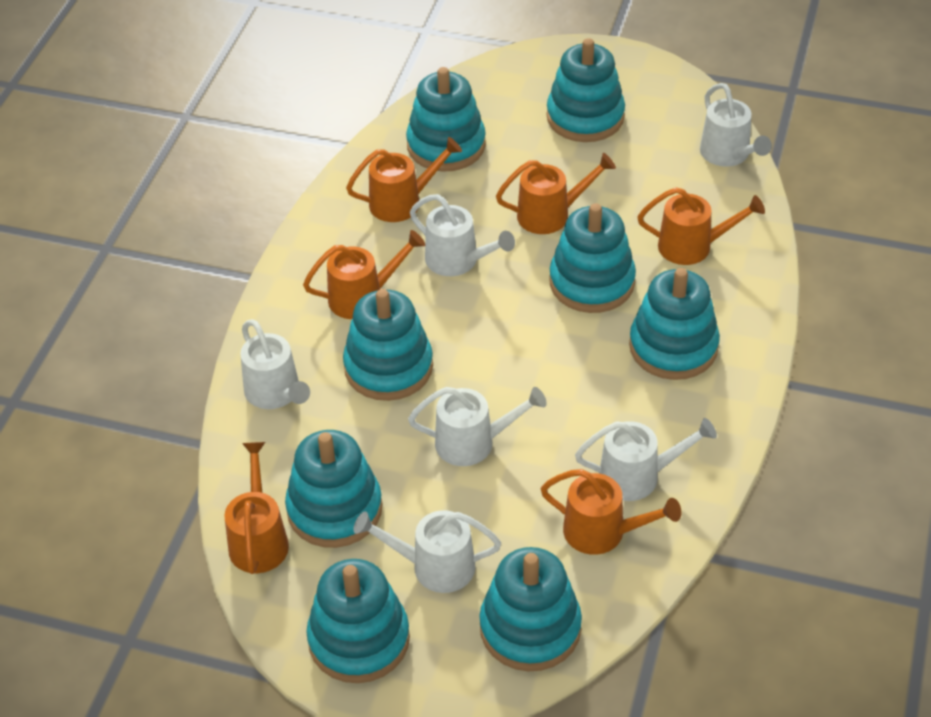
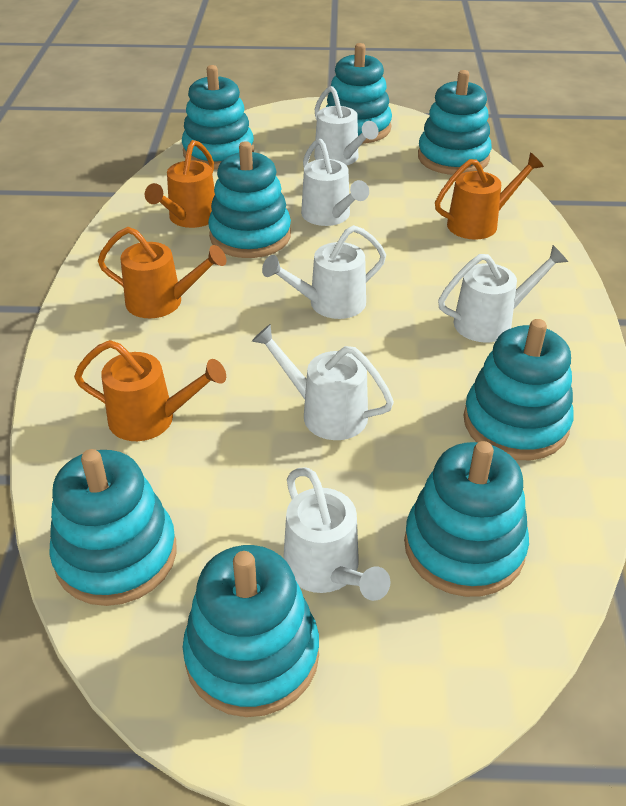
orange watering can: [224,442,289,574] [303,230,425,319] [346,137,462,222] [496,153,616,234] [540,469,681,555] [637,187,765,265] = 6 -> [74,340,226,441] [98,227,226,318] [145,140,215,228] [435,153,544,240] = 4

